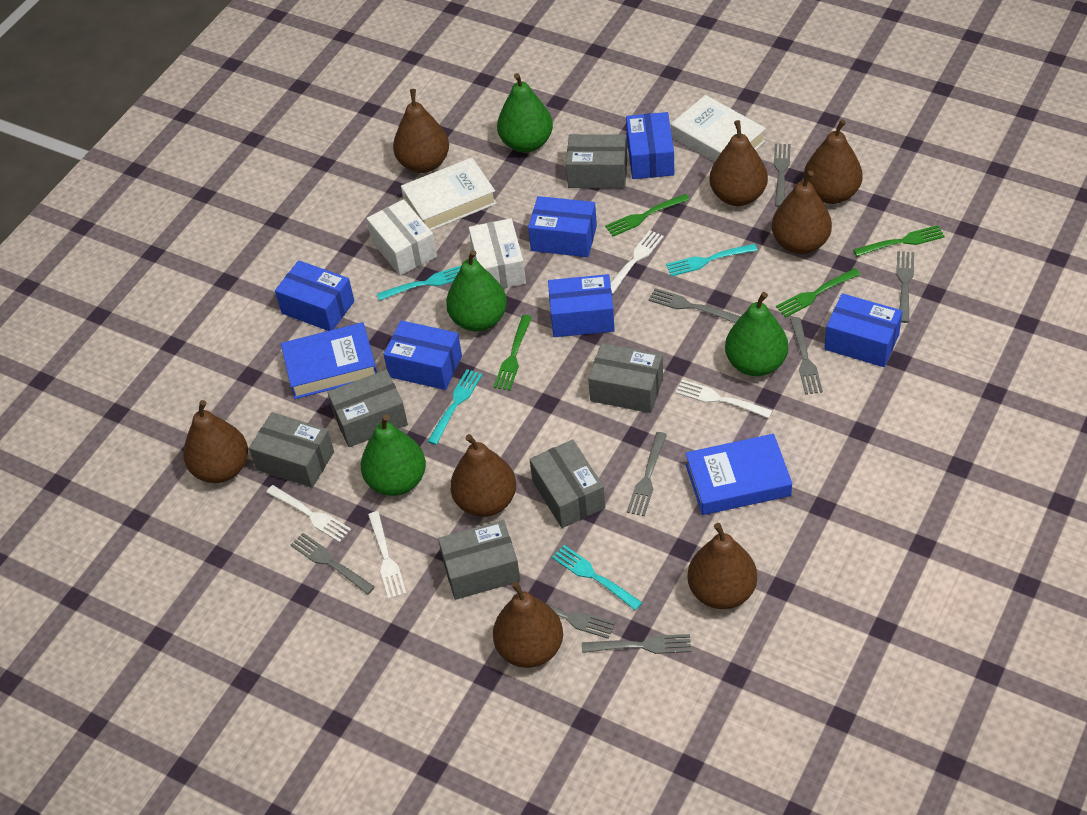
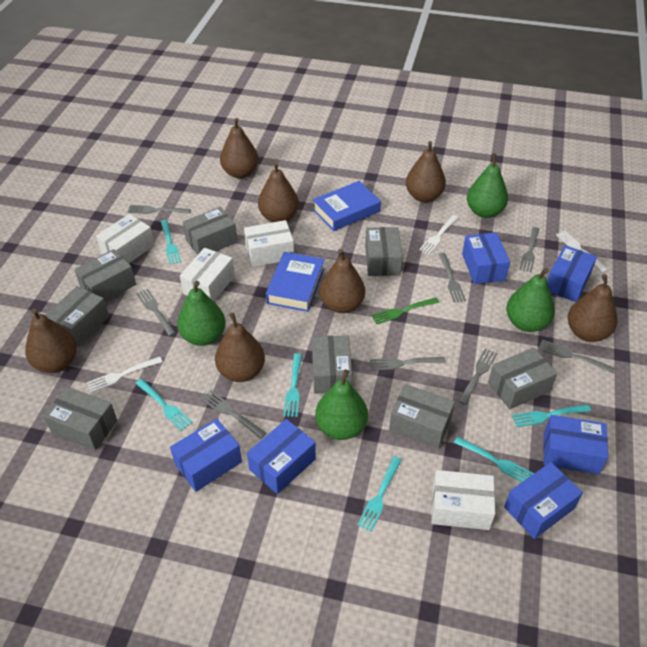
brown pear: [183,400,248,483] [393,89,449,173] [450,434,516,517] [493,581,563,668] [688,523,757,609] [709,120,768,206] [772,171,832,254] [804,119,863,204] = 8 -> [25,309,77,373] [215,313,265,382] [220,118,259,178] [258,162,299,222] [319,249,365,313] [406,141,446,202] [568,274,617,342] = 7
green fork: [494,315,532,391] [605,194,689,237] [776,268,861,317] [853,225,945,257] = 4 -> [371,298,439,324] = 1
grey box: [249,412,334,488] [327,370,408,447] [438,520,521,600] [529,439,605,528] [566,134,627,188] [588,343,663,413] = 6 -> [43,387,117,451] [45,286,109,347] [74,249,136,301] [183,207,238,255] [312,335,352,394] [365,227,403,276] [389,384,455,449] [488,347,557,409] = 8
turquoise fork: [377,265,462,301] [427,369,482,445] [552,545,642,610] [666,243,758,277] = 4 -> [135,379,193,431] [161,220,181,265] [283,353,302,417] [357,456,402,532] [454,436,534,482] [512,404,591,427] = 6
white book: [401,157,497,231] [671,95,766,162] = 2 -> none = 0
white box: [366,199,437,276] [469,218,526,289] = 2 -> [96,214,155,263] [180,248,235,301] [244,220,294,267] [431,470,495,530] = 4
white fork: [266,485,351,542] [368,511,407,599] [610,230,664,294] [676,380,773,418] = 4 -> [86,357,163,393] [419,215,459,255] [556,231,608,273] = 3

